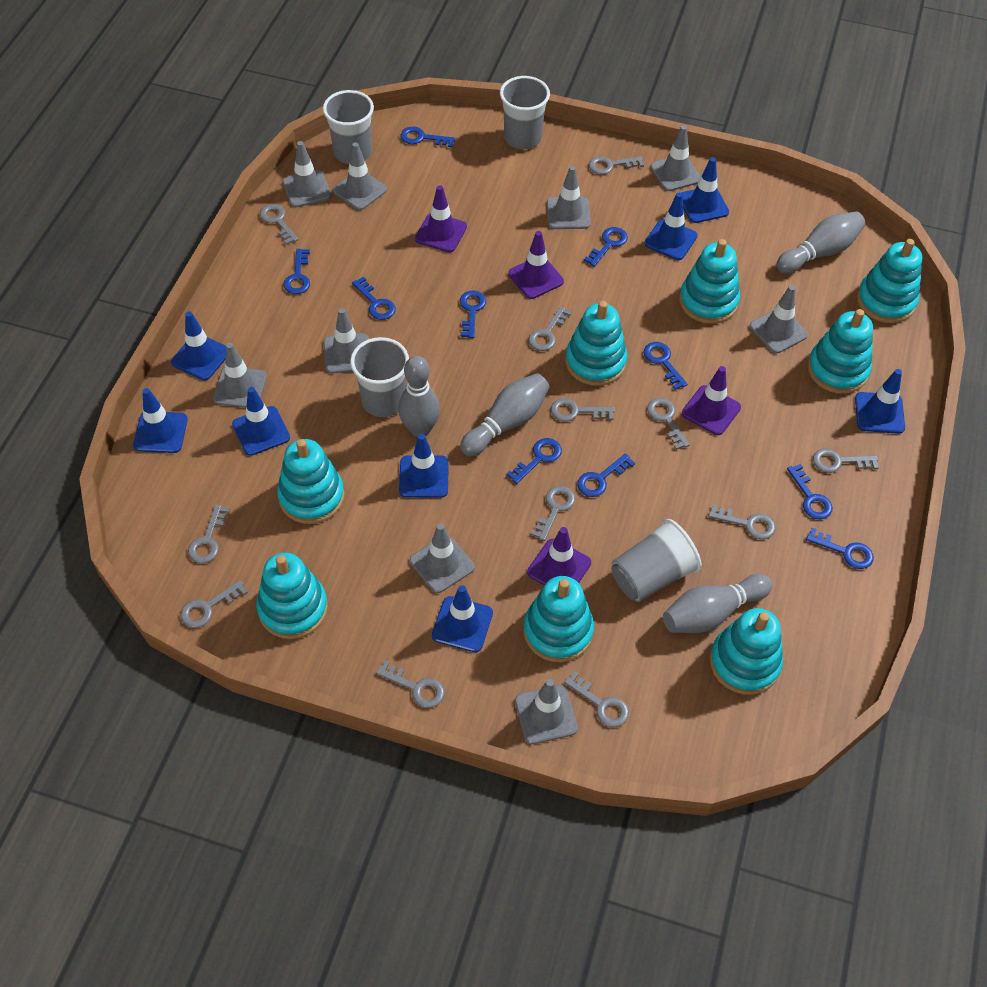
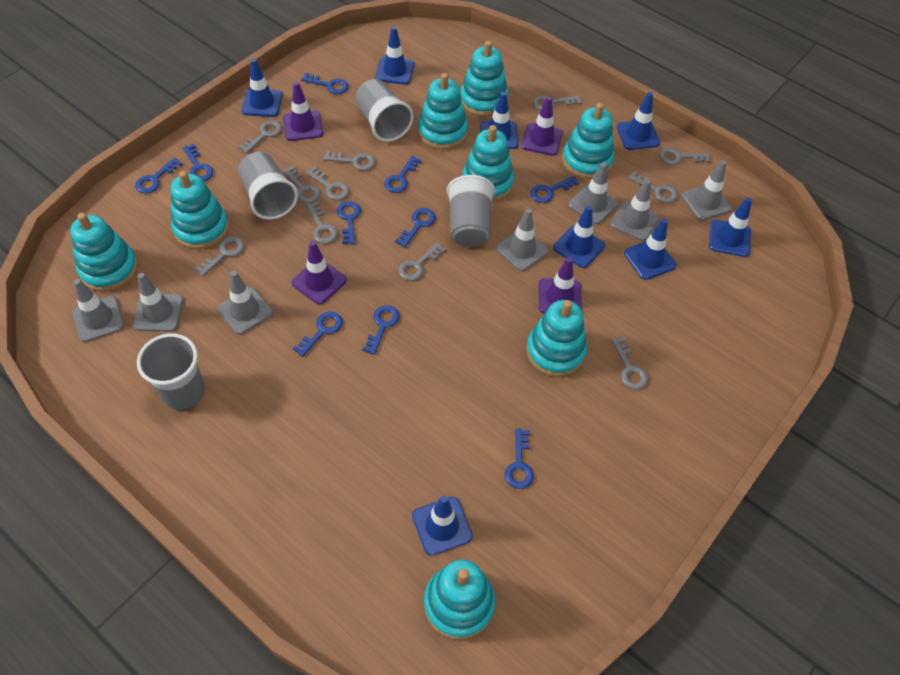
grey bowling pin: [398,356,440,437] [460,373,550,457] [663,574,772,633] [776,211,865,274] = 4 -> none = 0
grey key: [180,580,248,628] [188,504,230,563] [260,204,299,245] [376,660,445,708] [528,306,572,351] [531,486,575,541] [551,398,615,421] [564,671,629,727] [589,156,644,175] [647,398,690,450] [708,504,776,539] [813,448,879,473] = 12 -> [194,236,244,276] [238,120,282,153] [283,166,320,203] [306,166,350,200] [306,202,338,244] [323,151,375,171] [398,242,446,281] [533,95,582,110] [612,337,648,389] [628,171,678,203] [660,148,711,165] = 11
grey traffic cone: [213,343,267,408] [283,141,331,207] [323,308,369,374] [333,142,387,210] [410,523,475,593] [515,679,578,744] [547,166,591,229] [650,125,701,191] [749,285,808,353] = 9 -> [72,279,124,342] [133,273,184,332] [217,271,273,335] [496,209,549,271] [568,162,619,224] [610,179,659,241] [682,160,732,220] = 7

